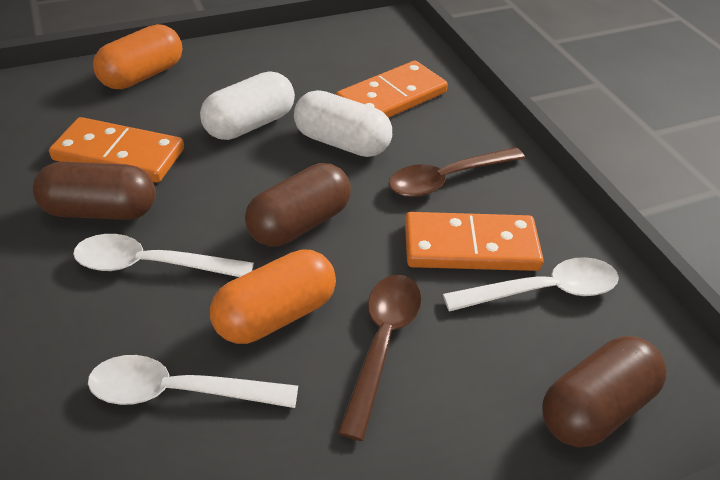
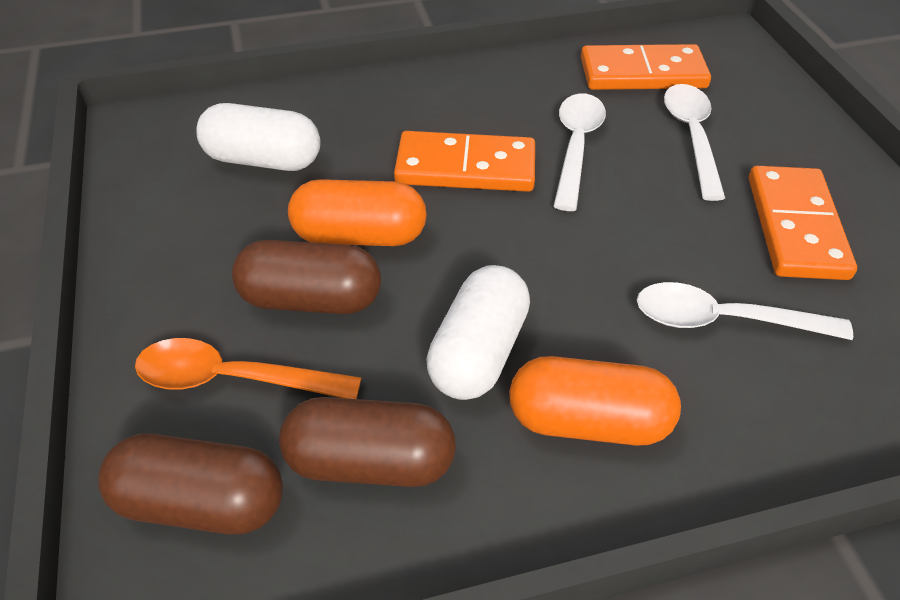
brown spoon: [338,275,422,441] [389,147,525,197] = 2 -> none = 0
orange spoon: none = 0 -> [135,338,362,399] = 1

